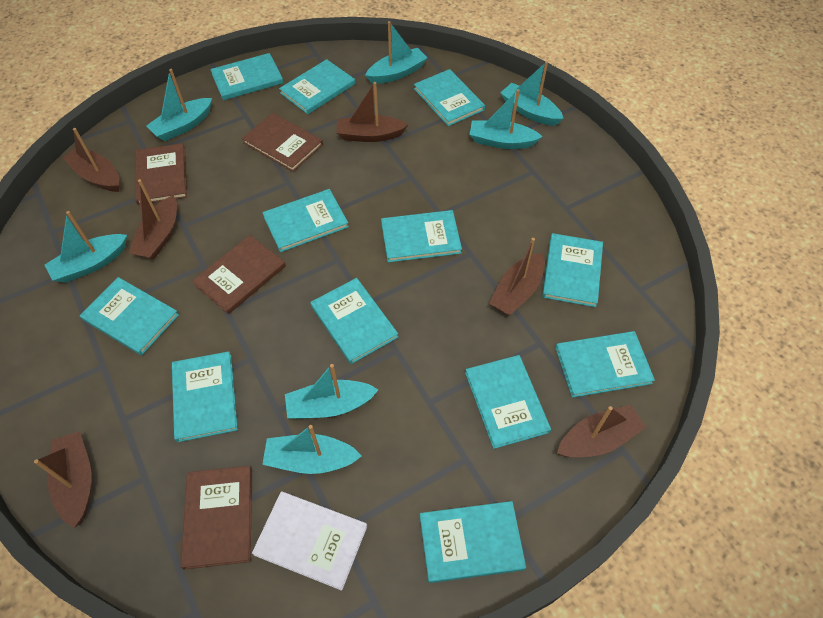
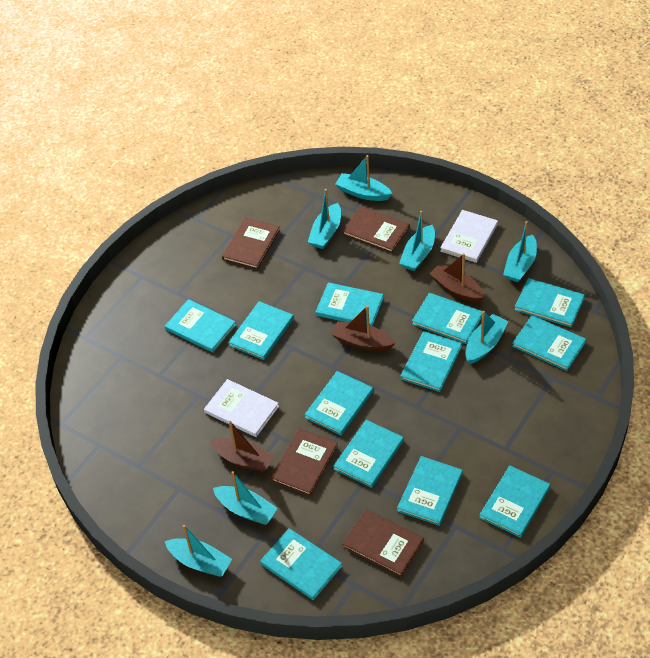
brown boat: [34,431,92,528] [62,128,119,192] [128,179,177,260] [337,82,408,142] [489,238,544,316] [557,405,646,457] = 6 -> [210,421,274,472] [332,306,395,351] [429,253,485,303] = 3
white book: [252,492,367,591] = 1 -> [204,379,279,437] [440,210,498,263] = 2

